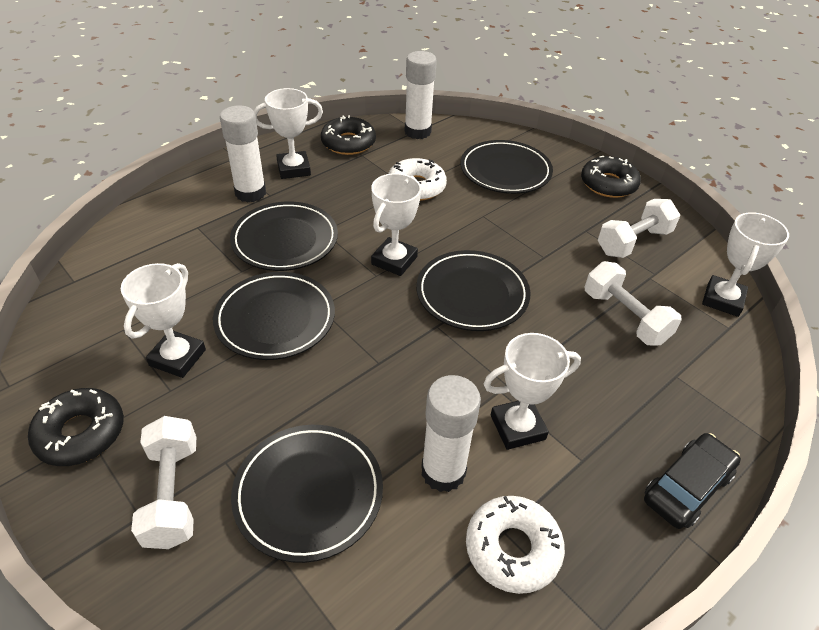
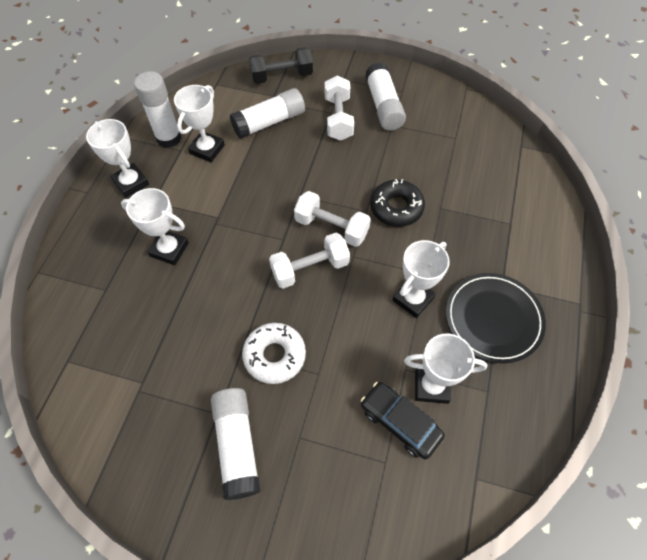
black donut: [28,388,124,466] [321,115,376,155] [581,156,641,198] = 3 -> [370,179,425,227] = 1
black dumbbell: none = 0 -> [249,47,313,84] = 1
black plate: [213,272,335,360] [230,202,338,271] [231,425,383,563] [416,250,530,331] [460,140,553,194] = 5 -> [446,273,546,364] = 1
white donut: [388,158,447,201] [466,496,565,594] = 2 -> [242,323,306,384] = 1
white glue stick: [220,105,266,203] [405,51,437,139] [421,375,481,492] = 3 -> [134,71,182,148] [211,388,261,500] [230,88,305,139] [365,62,406,131] = 4

